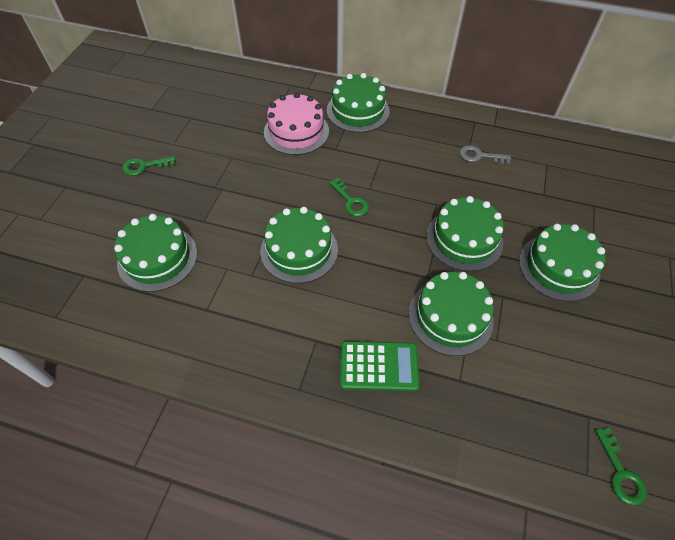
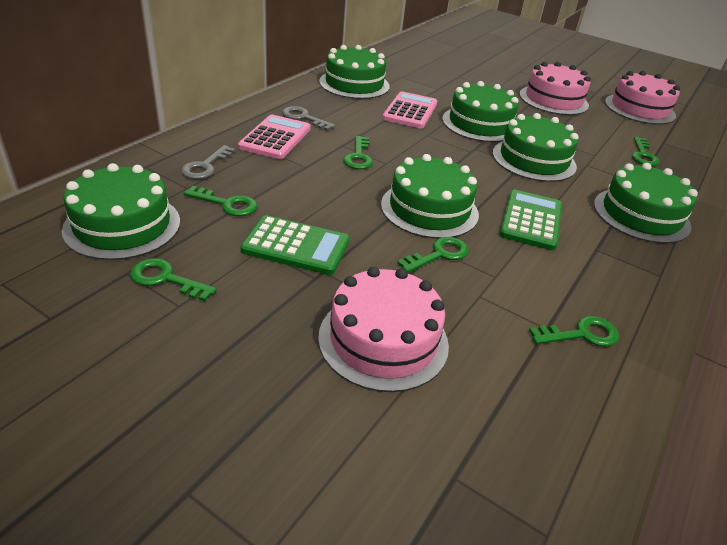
green calculator: [340,341,420,391] = 1 -> [241,215,350,275] [499,190,562,250] = 2
green key: [122,156,175,176] [329,178,369,216] [595,428,647,506] = 3 -> [130,258,217,301] [184,186,257,216] [343,136,373,169] [397,237,469,273] [529,316,619,347] [632,137,660,166] = 6
grey key: [460,145,511,164] = 1 -> [181,145,235,179] [282,106,336,131] = 2
pink cake: [264,92,329,155] = 1 -> [318,267,449,392] [519,62,591,115] [605,71,680,125] = 3
pink calculator: none = 0 -> [238,115,310,159] [382,91,437,128] = 2

